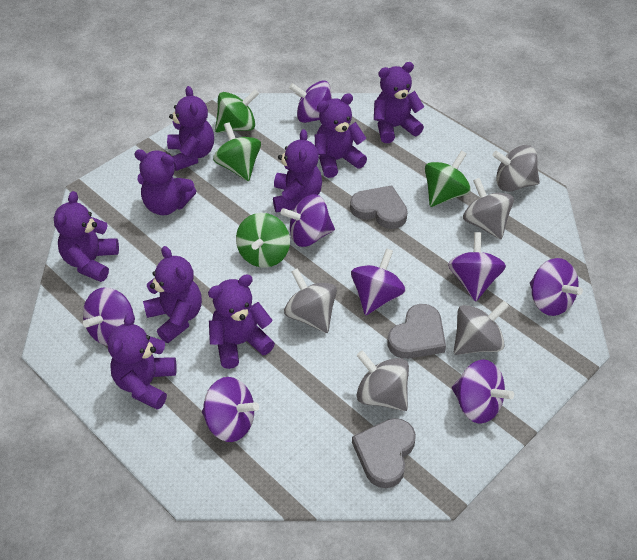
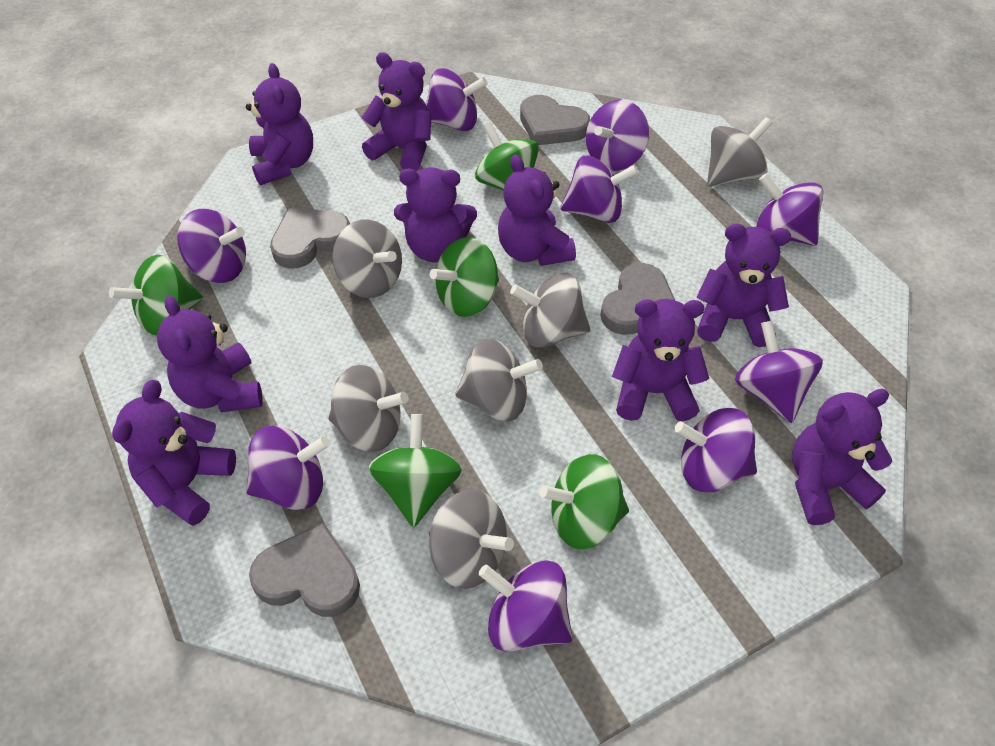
green spinning top: [213,122,261,181] [215,89,259,133] [236,213,290,268] [425,151,471,207] = 4 -> [109,255,203,336] [368,414,462,527] [430,237,499,317] [475,122,539,191] [539,454,629,549] = 5
grey heart: [350,185,408,229] [352,418,416,488] [388,304,446,359] = 3 -> [249,523,360,617] [270,208,350,268] [520,95,590,145] [601,263,675,335] = 4
grey spinning top: [284,268,337,333] [356,350,409,411] [454,301,509,355] [463,178,514,239] [492,145,540,192] = 5 -> [328,365,408,452] [332,220,402,298] [429,489,514,589] [455,338,543,421] [510,273,590,348] [707,117,772,187] = 6
purple spinning top: [83,287,134,346] [202,377,259,442] [281,194,335,247] [289,80,332,123] [351,248,406,316] [448,232,506,302] [452,359,514,424] [530,258,583,316] = 8 -> [177,209,246,283] [246,426,330,510] [426,68,488,131] [478,561,573,652] [561,155,639,223] [586,100,649,171] [675,408,757,492] [735,321,823,423] [756,173,823,246] = 9

